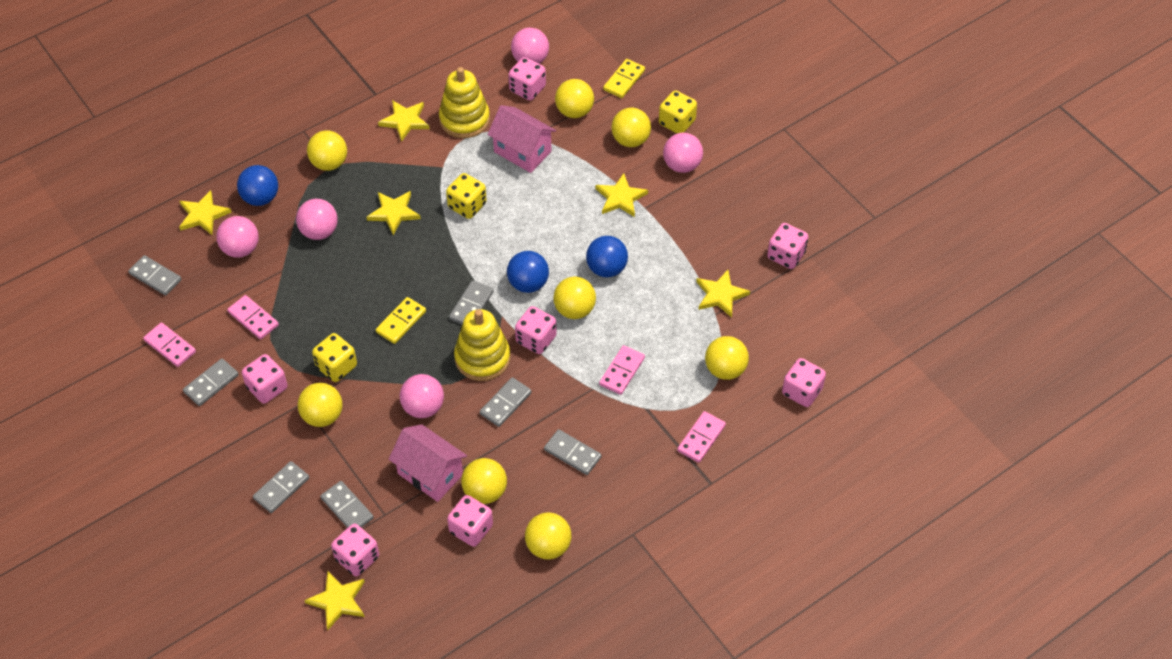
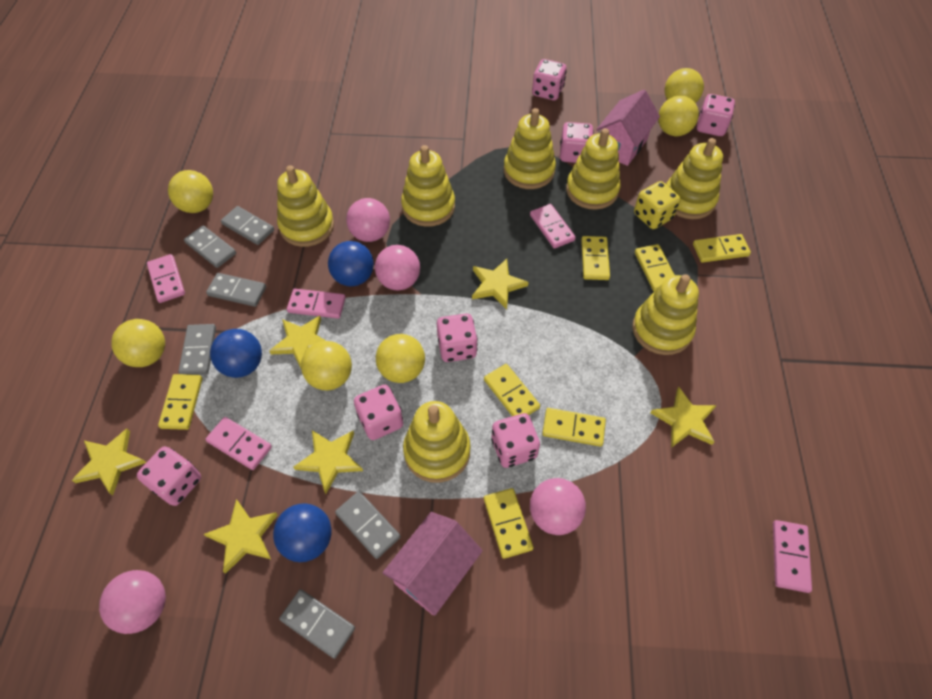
grey domino: [128,255,181,295] [183,358,239,406] [253,461,309,513] [320,481,374,528] [449,280,494,325] [480,377,532,427] [544,429,602,475] = 7 -> [178,324,216,375] [184,225,236,268] [206,273,266,307] [221,206,274,245] [279,589,355,659] [335,491,400,559] = 6
pink ball: [216,216,259,257] [296,199,338,240] [400,374,444,418] [511,28,549,64] [663,133,703,173] = 5 -> [99,570,166,634] [346,198,390,242] [375,245,420,290] [530,478,586,535] = 4
pink domino: [143,322,196,367] [227,295,279,340] [599,345,645,395] [677,411,726,463] = 4 -> [147,254,185,303] [205,417,272,470] [287,289,346,319] [530,204,576,249] [773,520,812,593] = 5
yellow ball: [298,383,343,427] [307,130,347,171] [461,458,507,504] [525,512,571,560] [553,277,596,319] [555,79,594,118] [612,107,651,147] [705,336,749,380] = 8 -> [111,319,165,367] [168,170,213,213] [301,341,352,390] [376,334,425,383] [658,96,699,136] [665,68,704,103] = 6
yellow dice: [312,333,357,382] [446,173,487,219] [659,90,697,133] = 3 -> [634,181,681,229] = 1
yellow domino: [376,297,426,344] [603,59,645,98] = 2 -> [158,374,202,430] [484,364,540,416] [484,488,533,559] [542,408,606,447] [581,236,610,280] [635,244,674,291] [693,234,751,263] = 7
yellow stacking toy: [439,67,490,138] [454,309,510,381] = 2 -> [277,165,334,247] [401,145,455,227] [403,401,471,483] [504,108,556,189] [566,128,621,210] [632,274,699,355] [666,138,723,219] = 7

